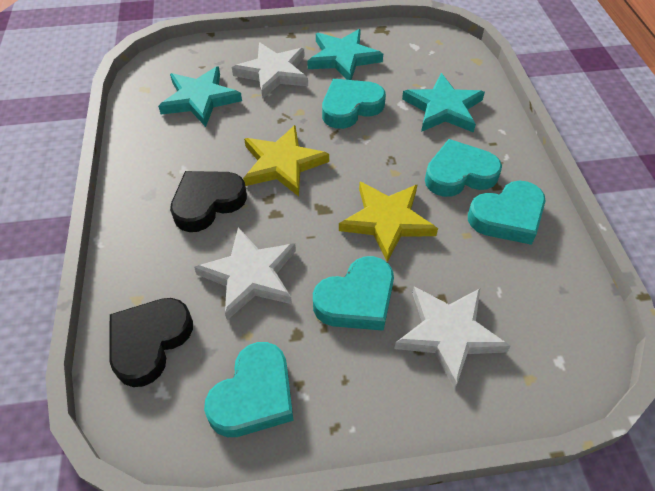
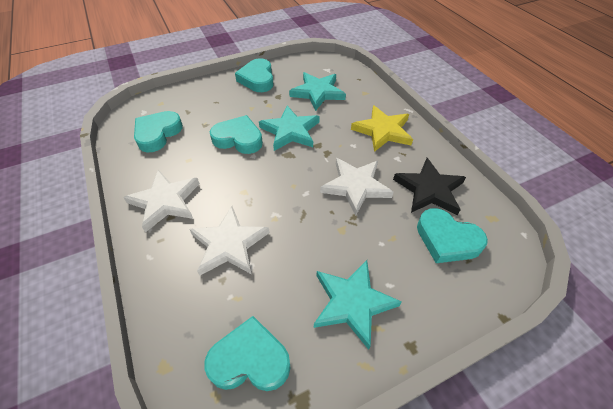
black heart: [109,298,193,387] [170,171,247,232] = 2 -> none = 0
black star: none = 0 -> [393,158,466,215] = 1
yellow star: [243,125,329,196] [339,182,438,262] = 2 -> [351,105,413,152] = 1

